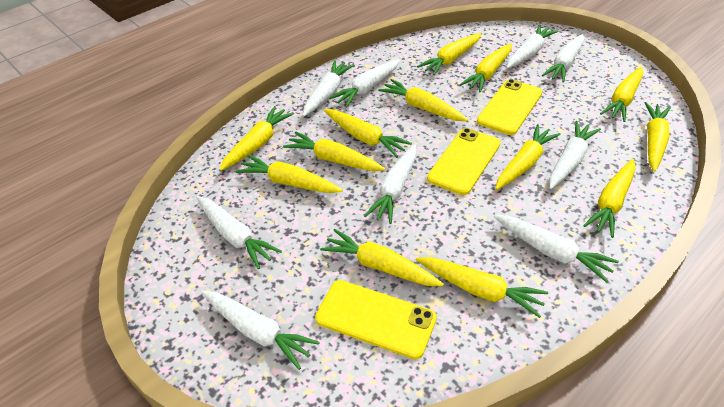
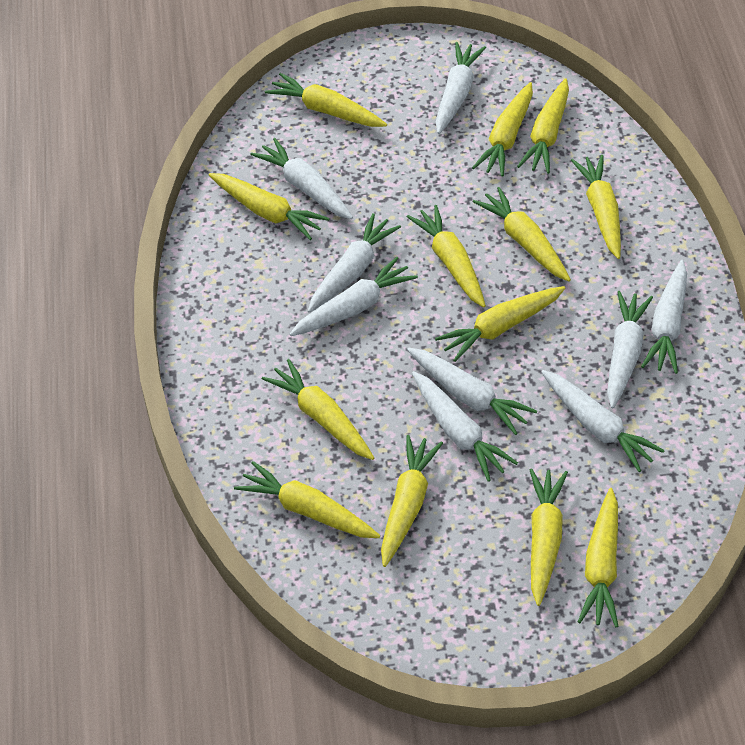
yellow phone: [315,280,437,359] [427,128,501,195] [477,79,543,135] = 3 -> none = 0

